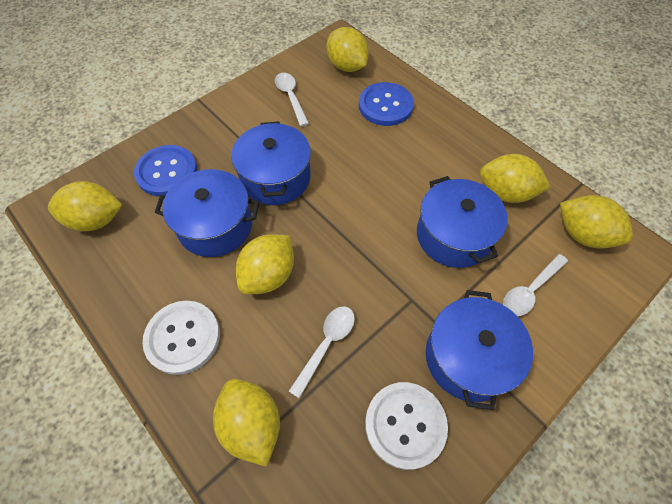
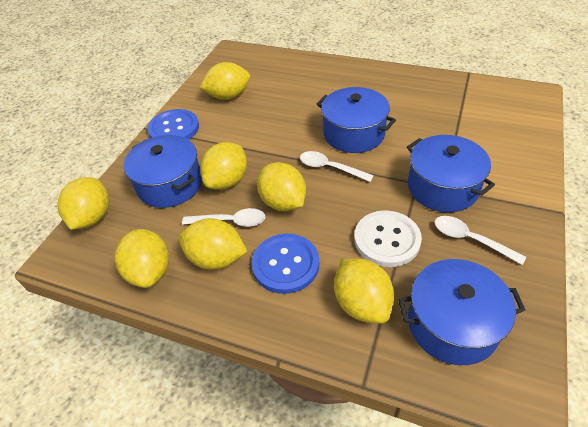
white button: [142,301,220,375] [365,382,448,470] = 2 -> [354,210,422,267] = 1
yellow lemon: [48,181,122,231] [213,379,280,467] [236,234,294,294] [327,27,369,72] [480,154,551,203] [560,195,633,249] = 6 -> [58,177,109,230] [115,229,169,288] [179,218,247,270] [199,62,250,100] [200,142,247,190] [257,162,306,211] [334,258,394,324] = 7

